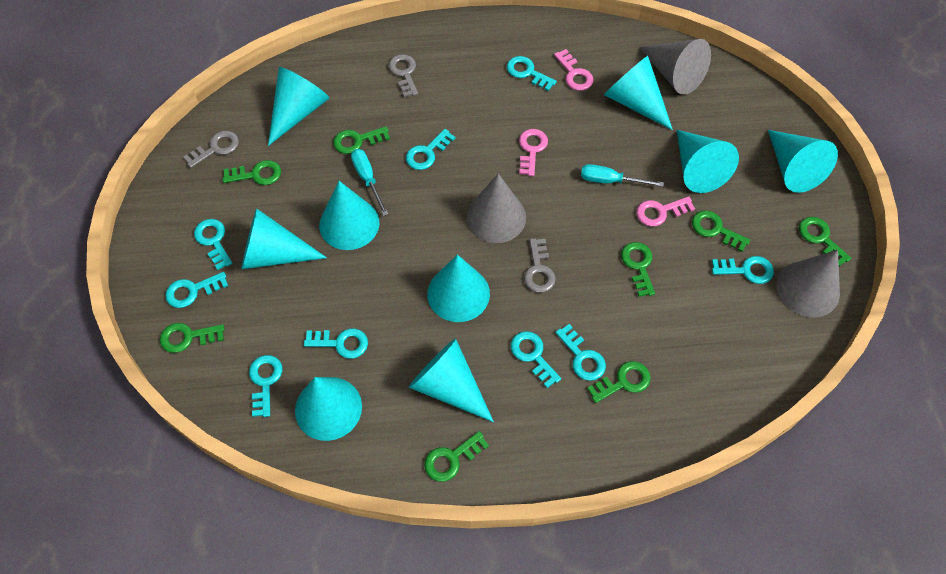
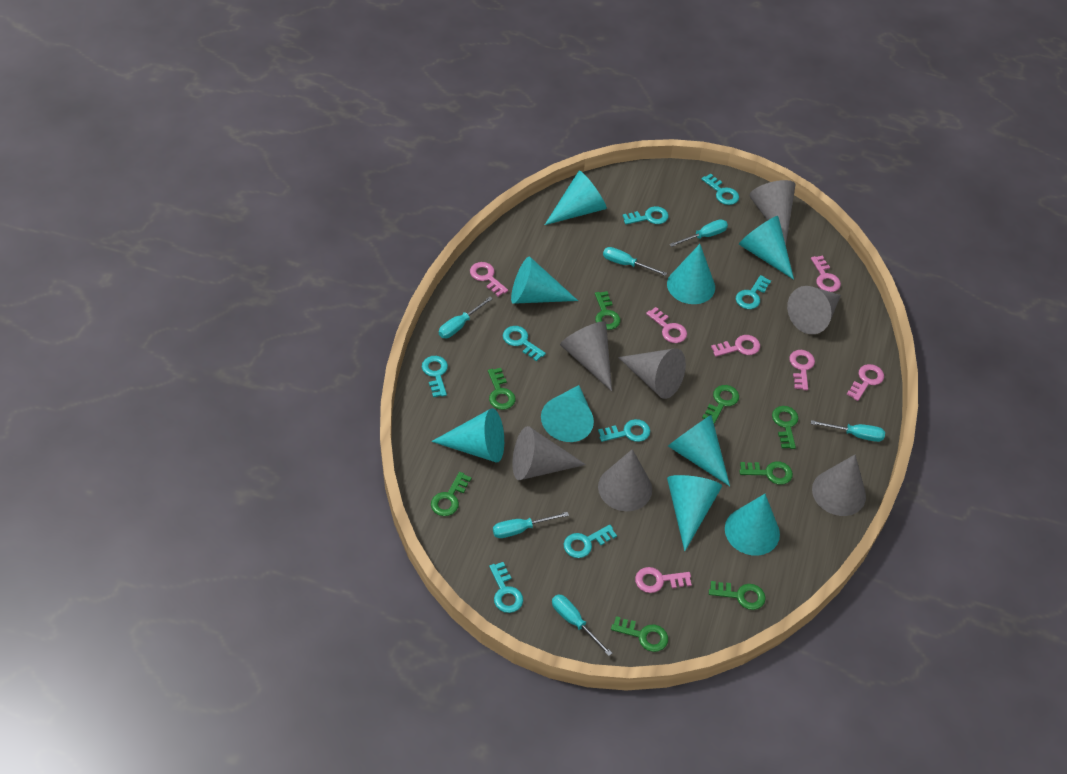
grey cone: [466,173,526,243] [639,39,711,95] [776,250,840,318] = 3 -> [512,426,586,480] [560,321,612,391] [598,449,652,511] [618,348,686,399] [749,180,796,245] [787,286,841,334] [812,455,866,516] = 7
grey key: [183,131,239,168] [389,54,418,97] [524,238,556,293] = 3 -> none = 0
pink key: [519,129,548,176] [554,49,593,91] [636,196,695,226] = 3 -> [470,262,508,297] [635,567,692,593] [646,307,687,343] [711,335,760,357] [789,350,815,390] [811,255,841,292] [847,364,884,401] = 7
turquoise key: [165,272,228,308] [194,219,232,270] [249,355,282,417] [304,329,368,359] [406,129,455,170] [507,56,557,91] [511,331,561,388] [555,324,606,381] [712,256,774,284] = 9 -> [422,356,448,397] [489,562,523,613] [503,326,546,361] [564,525,617,558] [598,419,650,442] [623,206,669,224] [702,173,739,205] [736,275,771,309] = 8
turquoise screwdriver: [351,149,388,216] [581,164,664,187] = 2 -> [439,297,493,338] [493,512,569,538] [552,594,612,656] [603,247,667,276] [669,219,728,247] [811,420,885,442] = 6

